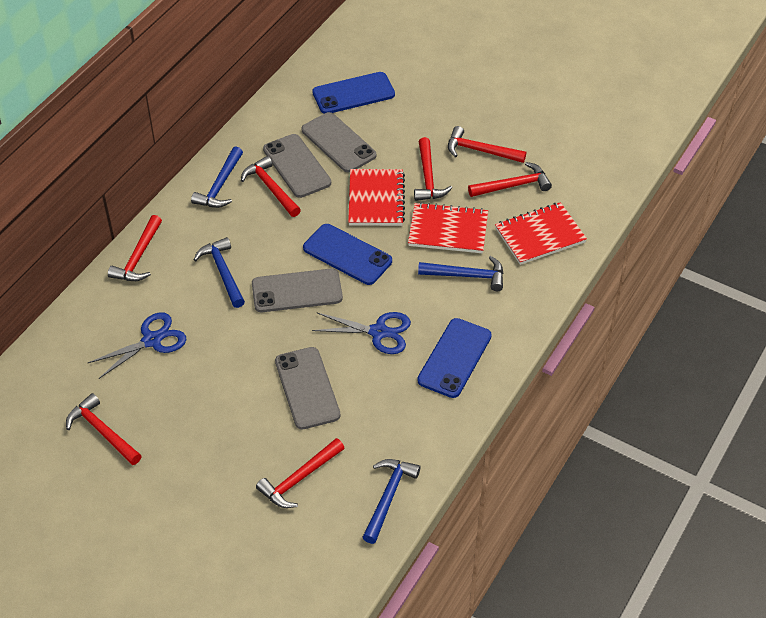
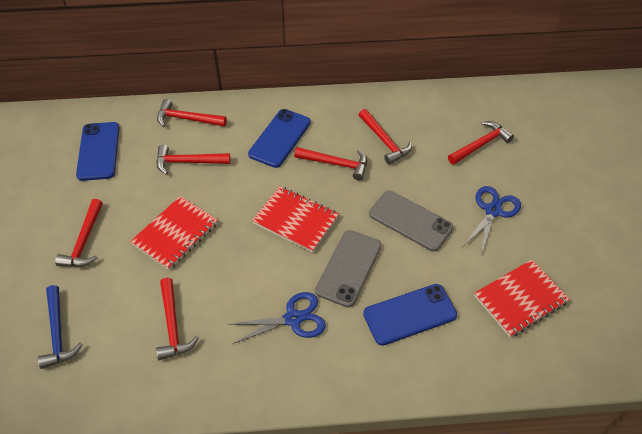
blue hammer: [191,146,243,208] [194,237,245,308] [362,459,421,544] [418,256,504,291] = 4 -> [38,285,83,369] = 1
grey phone: [252,269,343,312] [263,134,331,198] [275,347,340,429] [301,112,376,172] = 4 -> [315,230,382,308] [369,191,453,252] = 2

